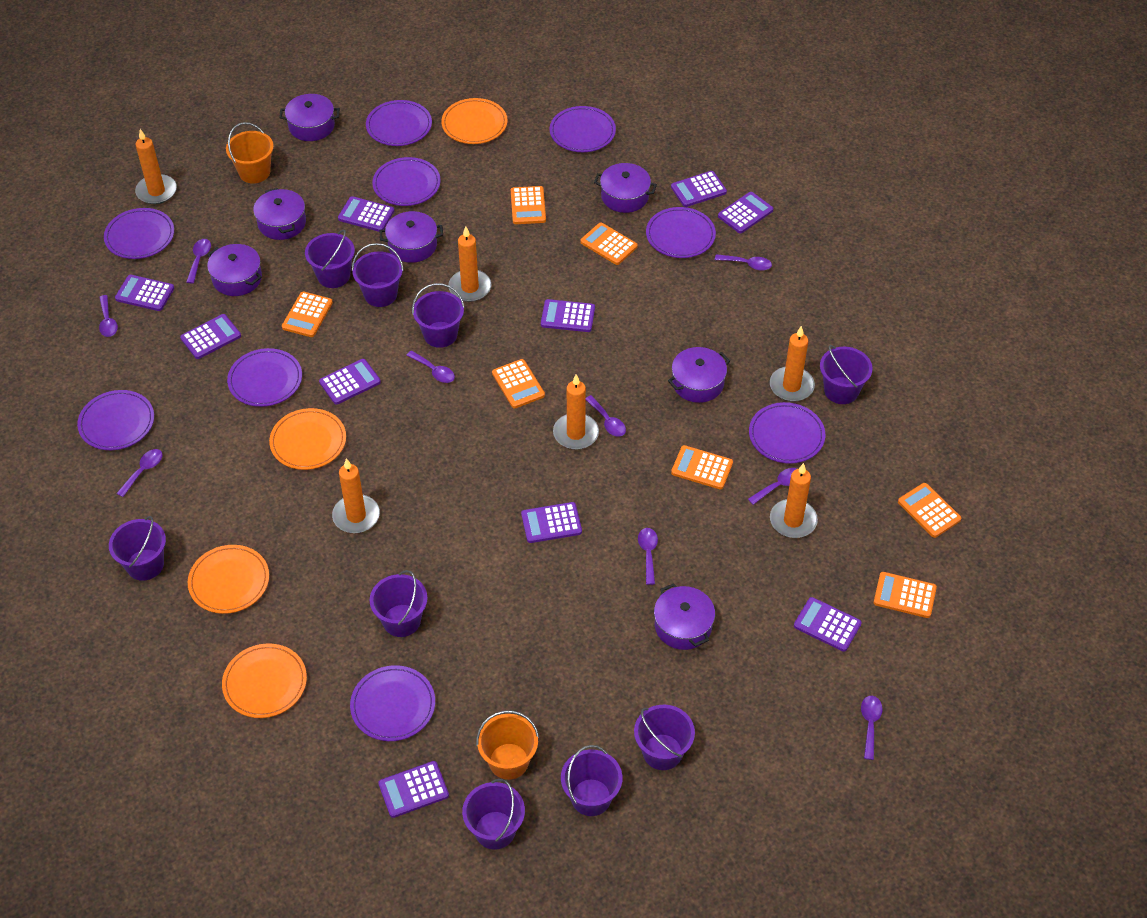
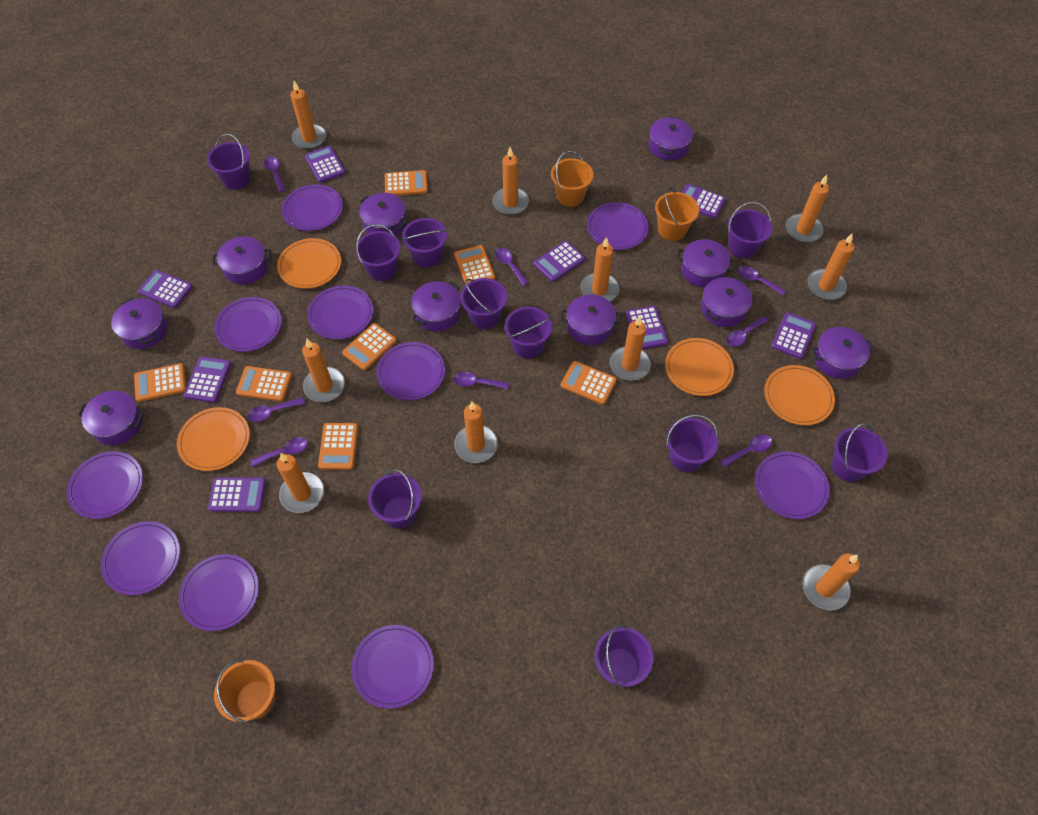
orange bucket: [226,122,274,183] [476,711,539,780] = 2 -> [214,660,275,723] [551,151,593,207] [655,187,699,241] = 3
orange candle: [135,129,177,204] [332,458,380,533] [448,226,492,302] [553,375,599,450] [770,326,815,402] [770,463,818,538] = 6 -> [277,453,324,513] [290,81,327,149] [302,339,345,402] [454,401,498,463] [492,147,529,215] [581,237,619,302] [610,316,651,381] [786,175,829,242] [802,554,860,610] [808,233,854,300] = 10
purple bucket: [109,516,166,581] [305,230,355,288] [352,243,404,307] [370,570,427,637] [412,283,465,348] [462,779,525,850] [561,745,622,816] [634,705,695,770] [820,345,873,404] = 9 -> [207,134,251,190] [355,224,401,281] [368,469,422,529] [402,218,447,268] [460,278,507,329] [505,307,552,359] [595,625,653,688] [666,415,718,472] [728,202,773,259] [832,423,888,482] = 10
purple calculator: [115,275,174,311] [180,314,241,359] [319,359,381,405] [338,196,394,232] [378,761,449,818] [521,502,582,543] [541,299,595,332] [671,171,727,207] [718,192,774,233] [794,597,862,652] = 10 -> [138,270,193,308] [184,356,231,403] [208,477,266,512] [305,146,345,183] [534,241,585,282] [625,306,668,349] [682,184,726,218] [771,312,816,359] = 8
purple plate: [77,390,154,450] [104,208,174,259] [227,348,302,407] [350,665,435,741] [366,100,432,146] [372,157,441,206] [549,106,616,152] [646,207,716,258] [749,402,825,464] = 9 -> [67,451,143,519] [101,521,180,595] [179,554,259,631] [214,297,282,352] [282,185,343,231] [307,285,373,339] [351,625,434,709] [377,342,445,400] [587,202,649,250] [755,452,830,519] = 10
purple pot: [207,244,262,296] [253,188,306,240] [279,94,340,141] [379,211,443,263] [594,163,657,213] [654,583,715,650] [668,347,730,403] = 7 -> [78,391,143,445] [111,298,168,349] [212,236,271,285] [359,193,407,236] [411,281,461,331] [561,294,621,345] [649,116,693,161] [677,239,736,288] [701,277,752,327] [811,327,875,379] = 10
purple spoon: [99,295,118,337] [116,449,163,497] [186,239,211,284] [406,351,455,383] [586,395,626,437] [638,528,658,585] [715,254,772,271] [748,468,797,505] [861,696,883,760] = 9 -> [247,398,305,422] [250,437,308,467] [264,156,285,192] [453,372,509,389] [495,248,529,286] [720,434,772,467] [726,316,768,347] [738,266,786,295] = 8

